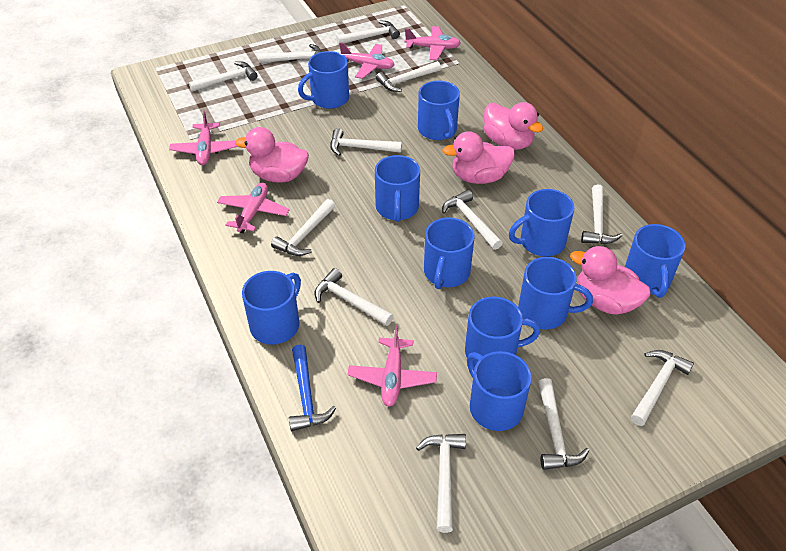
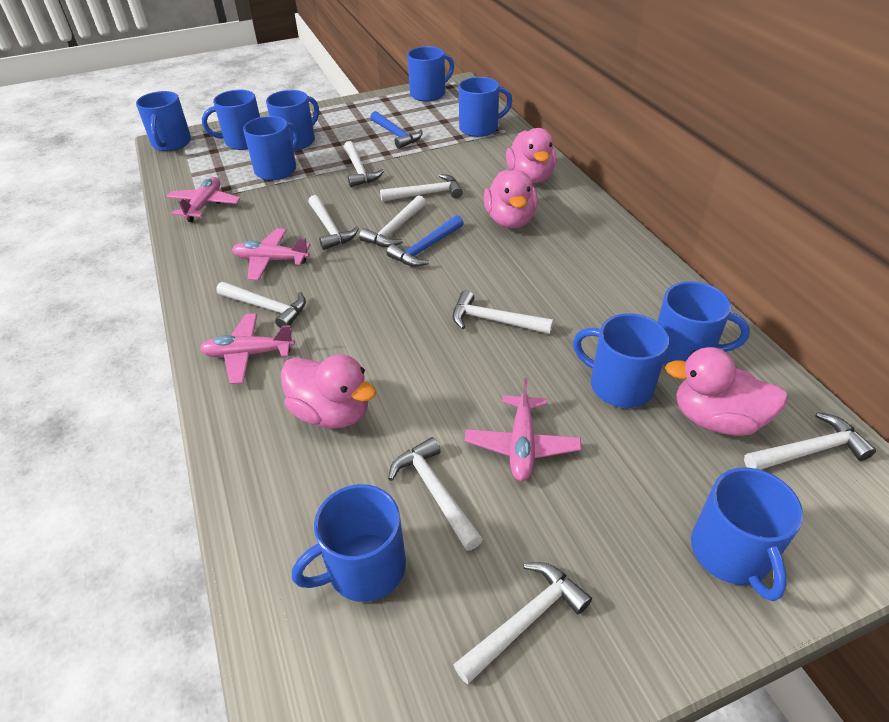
blue hammer: [289,344,336,431] = 1 -> [370,111,422,149] [387,215,464,267] = 2
pink plane: [169,111,238,165] [217,183,290,233] [339,42,395,79] [347,325,437,407] [405,26,461,60] = 5 -> [166,177,241,222] [200,313,295,384] [232,228,311,281] [465,378,581,481] = 4
white hammer: [189,61,258,92] [258,44,321,63] [271,199,335,256] [314,268,393,326] [330,128,402,156] [336,21,400,45] [376,61,441,92] [416,434,466,533] [442,190,503,250] [538,378,589,470] [581,184,622,244] [631,350,694,426] = 12 -> [216,282,306,328] [308,195,359,250] [344,141,384,187] [359,196,426,247] [380,174,463,202] [388,437,483,551] [453,290,553,334] [453,562,592,684] [744,412,876,470] = 9

